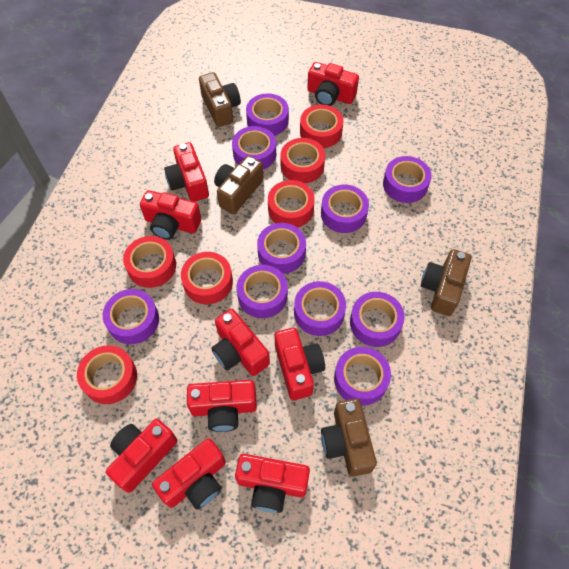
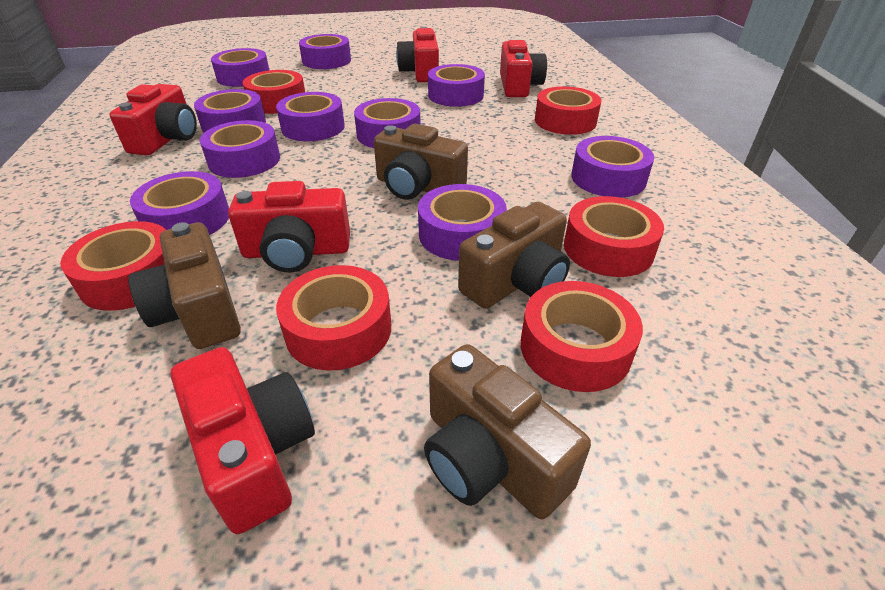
red camera: [106,419,177,493] [140,190,201,240] [152,438,226,509] [164,142,209,202] [187,380,257,432] [211,309,270,376] [235,454,310,513] [275,328,325,400] [307,62,359,106] = 9 -> [109,84,197,155] [171,347,315,534] [228,181,350,272] [396,27,439,82] [500,40,547,97] = 5

